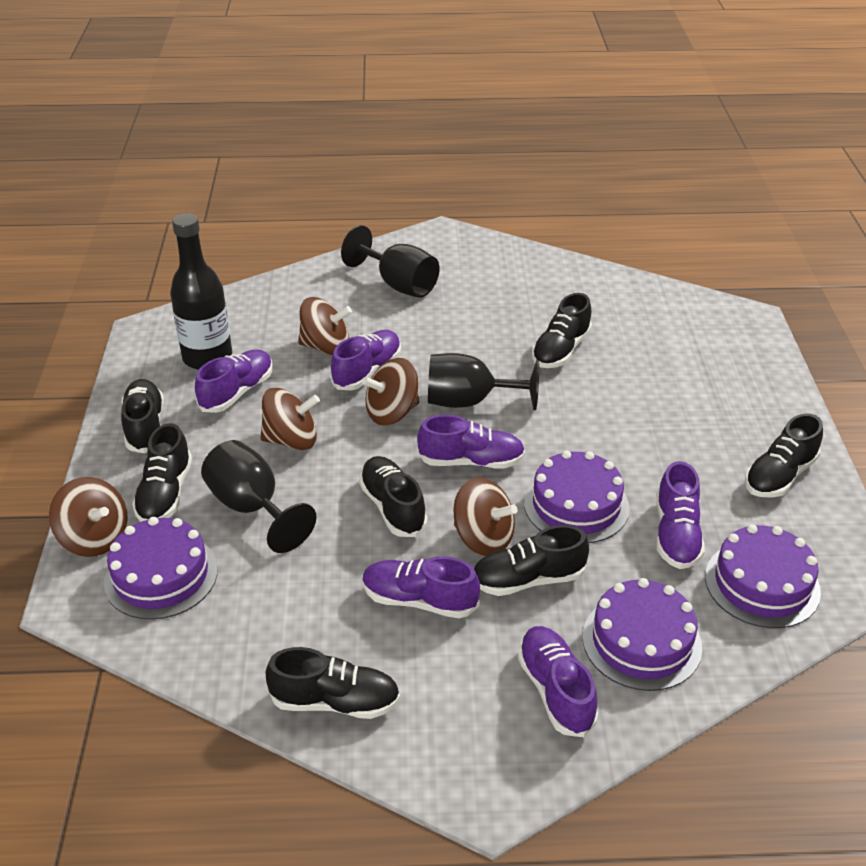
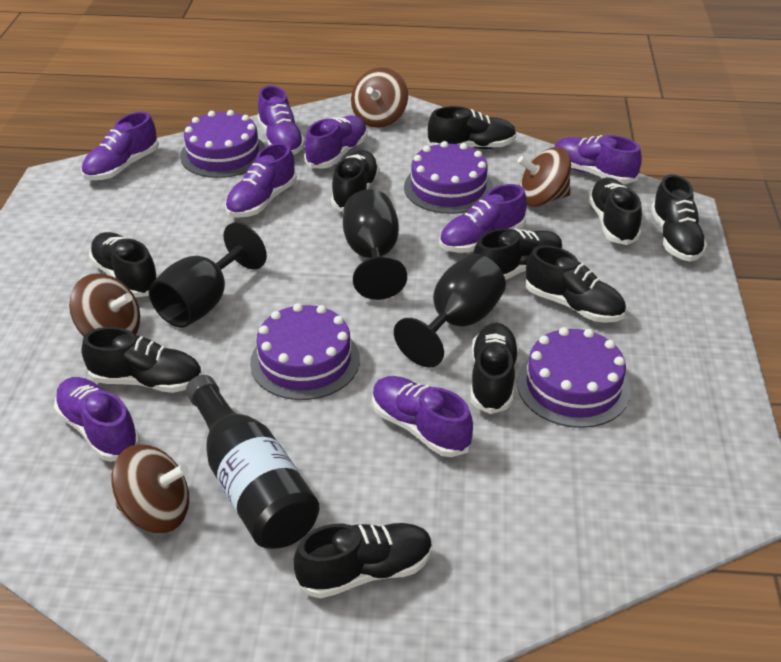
black shoe: [121,379,164,453] [132,423,192,522] [266,647,400,719] [359,456,427,537] [474,525,589,596] [532,293,592,368] [745,413,823,498] = 7 -> [81,327,202,393] [89,232,158,298] [294,523,433,598] [331,150,380,212] [427,106,517,149] [471,323,519,414] [473,228,563,280] [526,245,626,323] [588,178,642,245] [651,174,707,262] = 10
brown spinning top: [49,477,128,557] [261,388,320,450] [298,297,352,355] [362,358,419,425] [454,477,518,556] = 5 -> [69,273,140,336] [111,444,189,533] [351,68,408,128] [518,147,571,207] = 4
purple shoe: [195,349,273,413] [331,330,401,390] [362,556,480,618] [417,415,525,469] [518,626,598,737] [656,461,705,569] = 6 -> [54,377,140,462] [81,112,159,180] [225,143,297,218] [257,85,305,155] [304,116,368,168] [372,376,473,457] [439,184,527,253] [554,135,642,184] = 8

